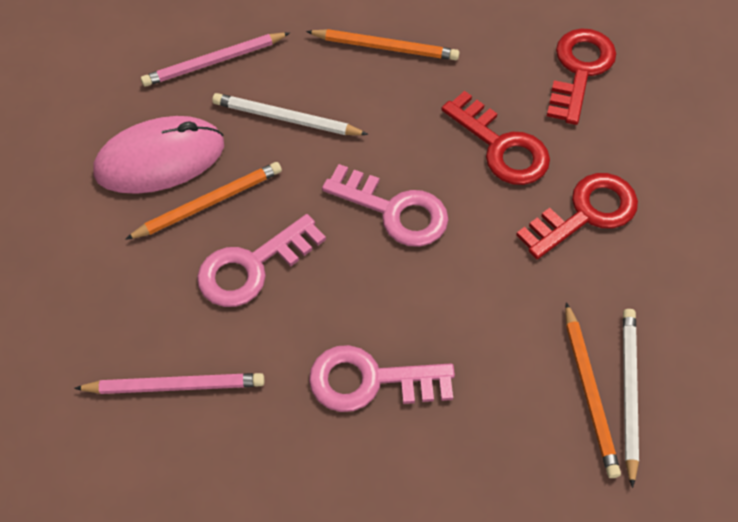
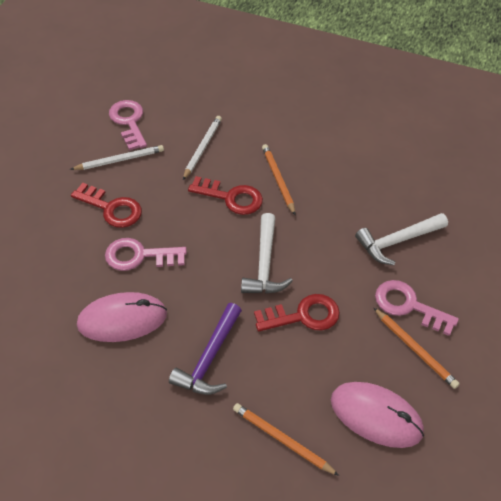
pink mouse: [94,116,224,194] = 1 -> [77,292,167,342] [331,382,424,448] = 2
pink pencil: [74,373,264,394] [141,32,290,87] = 2 -> none = 0
purple hammer: none = 0 -> [169,303,242,395] = 1
white hammer: none = 0 -> [241,213,293,293] [355,213,448,265] = 2

